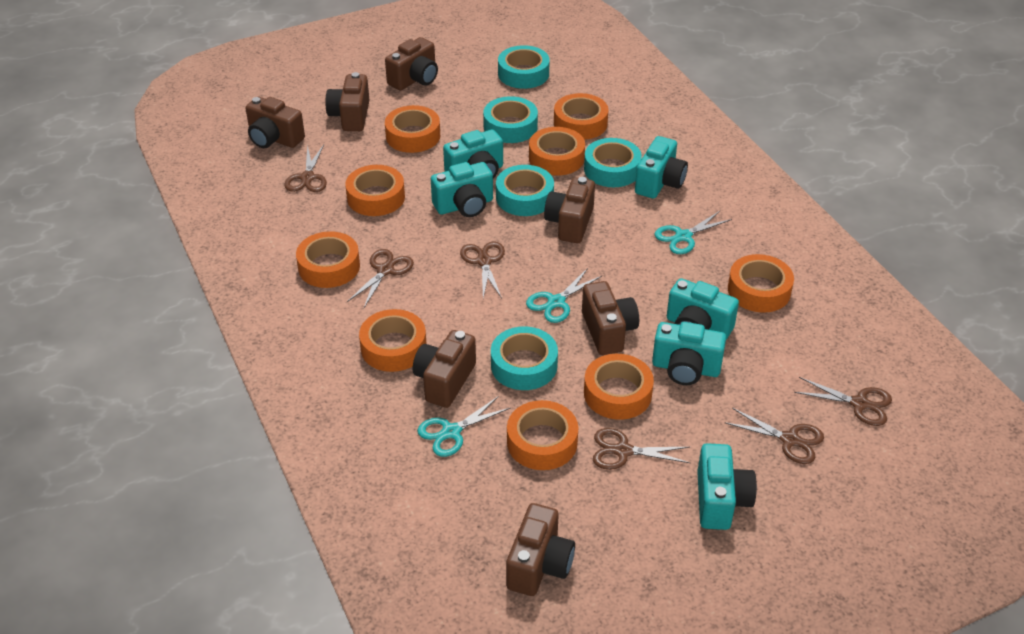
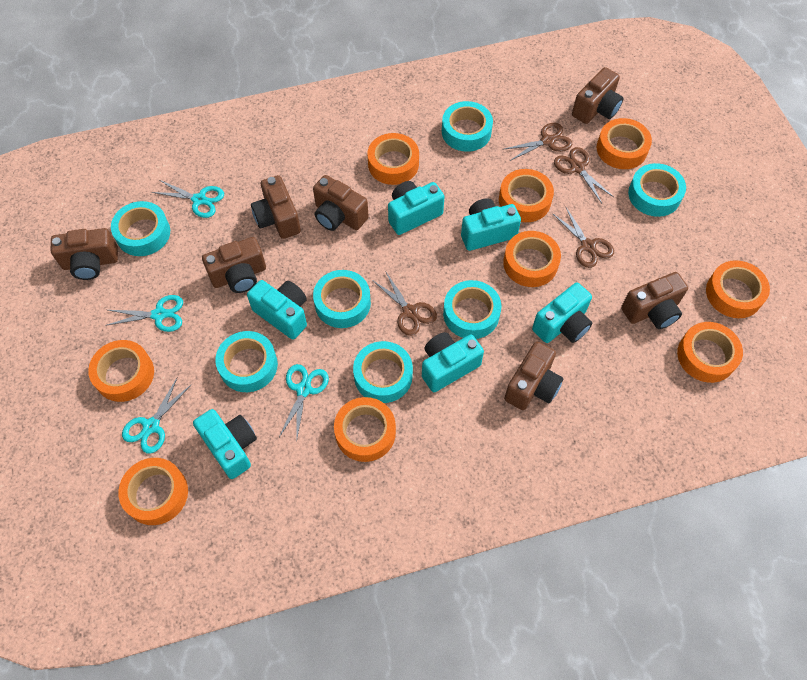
brown scissors: [284,145,327,192] [347,249,414,308] [460,241,505,298] [593,428,690,470] [724,408,824,464] [794,377,892,426] = 6 -> [372,272,437,336] [504,123,572,161] [552,206,614,268] [554,147,614,203] = 4
turquoise scissors: [417,396,510,457] [526,268,602,323] [654,211,732,254] = 3 -> [105,295,183,332] [122,378,192,454] [152,180,224,218] [279,364,329,438] = 4
turquoise tape: [483,96,538,143] [491,326,558,390] [496,165,554,216] [498,45,550,89] [584,138,642,187] = 5 -> [111,201,170,256] [215,331,278,392] [313,270,371,328] [353,341,413,403] [442,101,493,152] [443,280,501,339] [628,163,686,217] = 7

